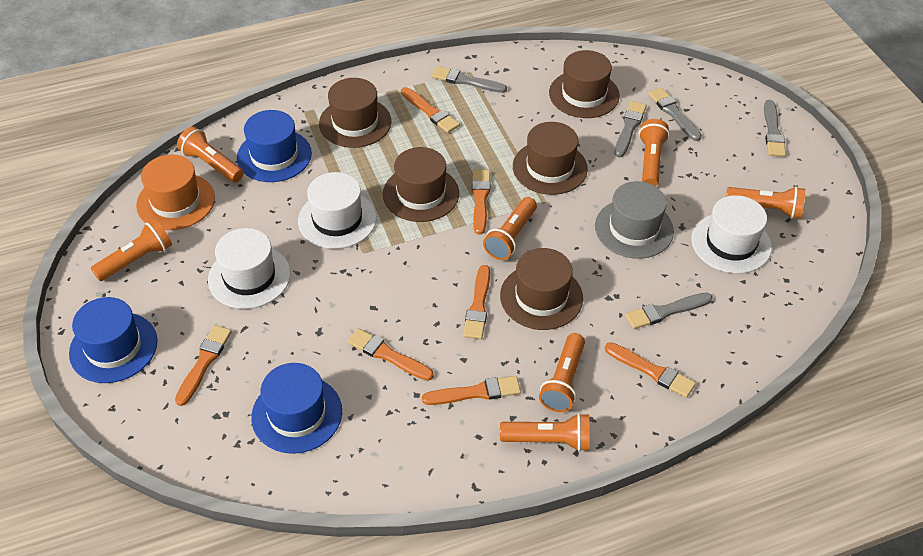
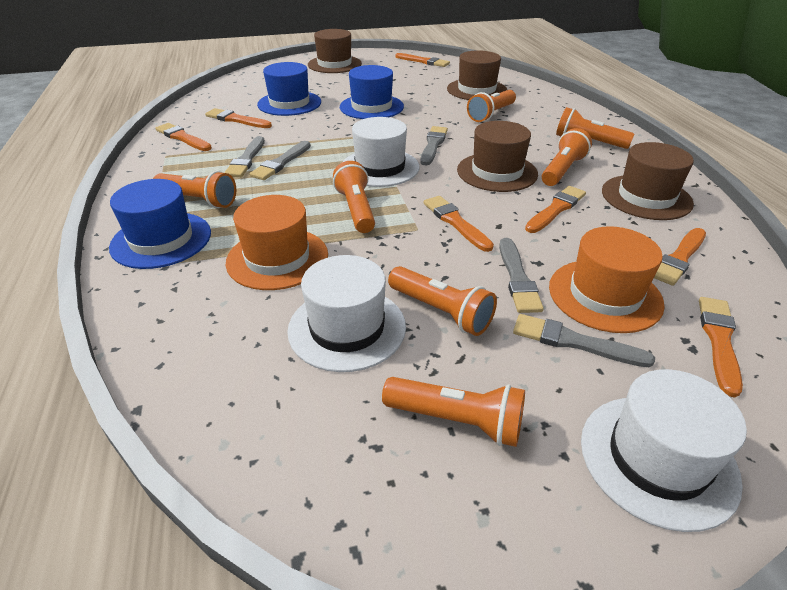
brown hat: [319,78,391,148] [383,147,459,222] [500,248,583,330] [513,122,588,195] [549,50,620,118] = 5 -> [308,29,362,73] [447,50,507,100] [457,121,538,192] [602,142,694,220] = 4
grey hat: [595,181,674,259] = 1 -> none = 0
orange hat: [136,155,215,230] = 1 -> [226,195,328,290] [549,226,665,333] = 2

